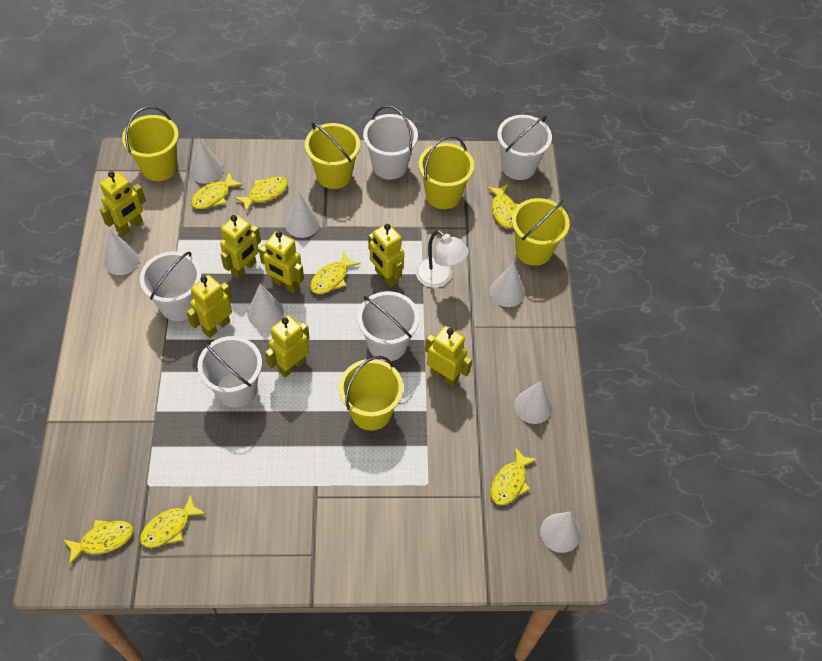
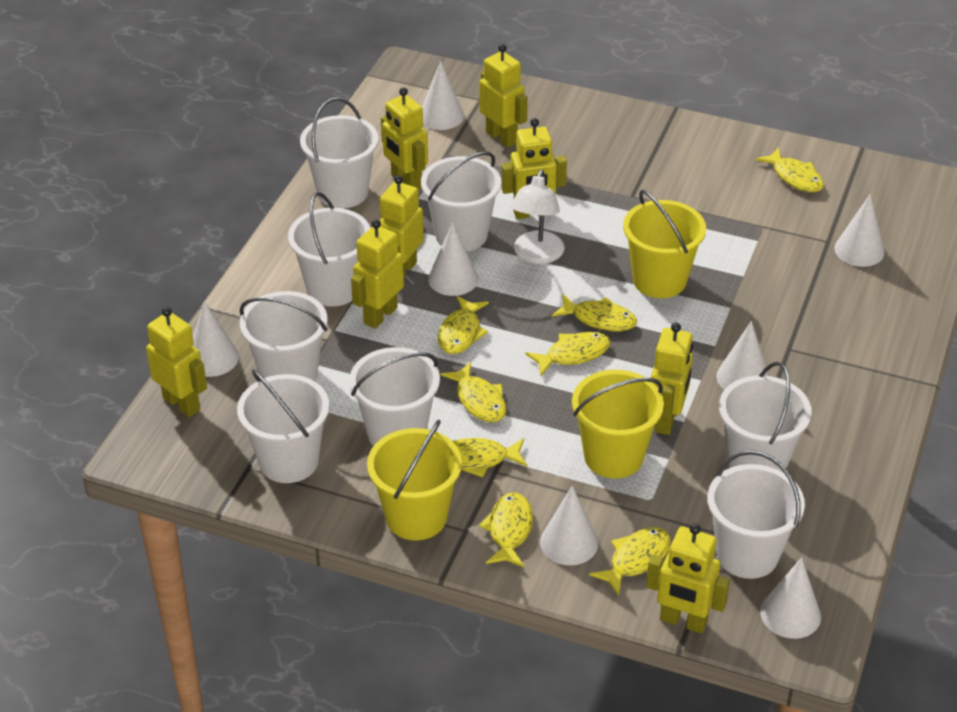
white bucket: [140,251,201,321] [198,336,262,408] [357,291,419,361] [363,105,418,180] [497,115,552,180] = 5 -> [237,369,329,483] [239,291,328,381] [288,192,370,307] [300,97,379,209] [349,347,440,446] [421,151,501,252] [707,450,805,579] [719,361,812,473] = 8
yellow bucket: [122,106,179,181] [305,123,360,189] [339,356,403,431] [418,135,474,209] [512,198,570,266] = 5 -> [367,420,462,541] [572,370,664,478] [623,190,706,298] = 3
yellow fish: [64,520,133,565] [140,494,206,548] [191,172,243,209] [234,177,288,212] [310,251,361,294] [487,184,519,228] [490,447,538,505] = 7 -> [438,296,489,354] [440,362,506,423] [452,438,527,477] [479,492,533,568] [525,332,611,376] [552,294,637,332] [589,527,671,596] [755,148,824,192] = 8
yellow robot: [100,171,146,236] [186,275,232,338] [220,215,261,279] [259,231,304,293] [265,315,310,377] [368,223,404,287] [425,326,472,387] = 7 -> [146,307,207,417] [351,219,404,329] [379,175,424,277] [381,87,428,190] [480,44,528,147] [501,118,567,219] [646,523,730,634] [651,323,693,435] = 8

